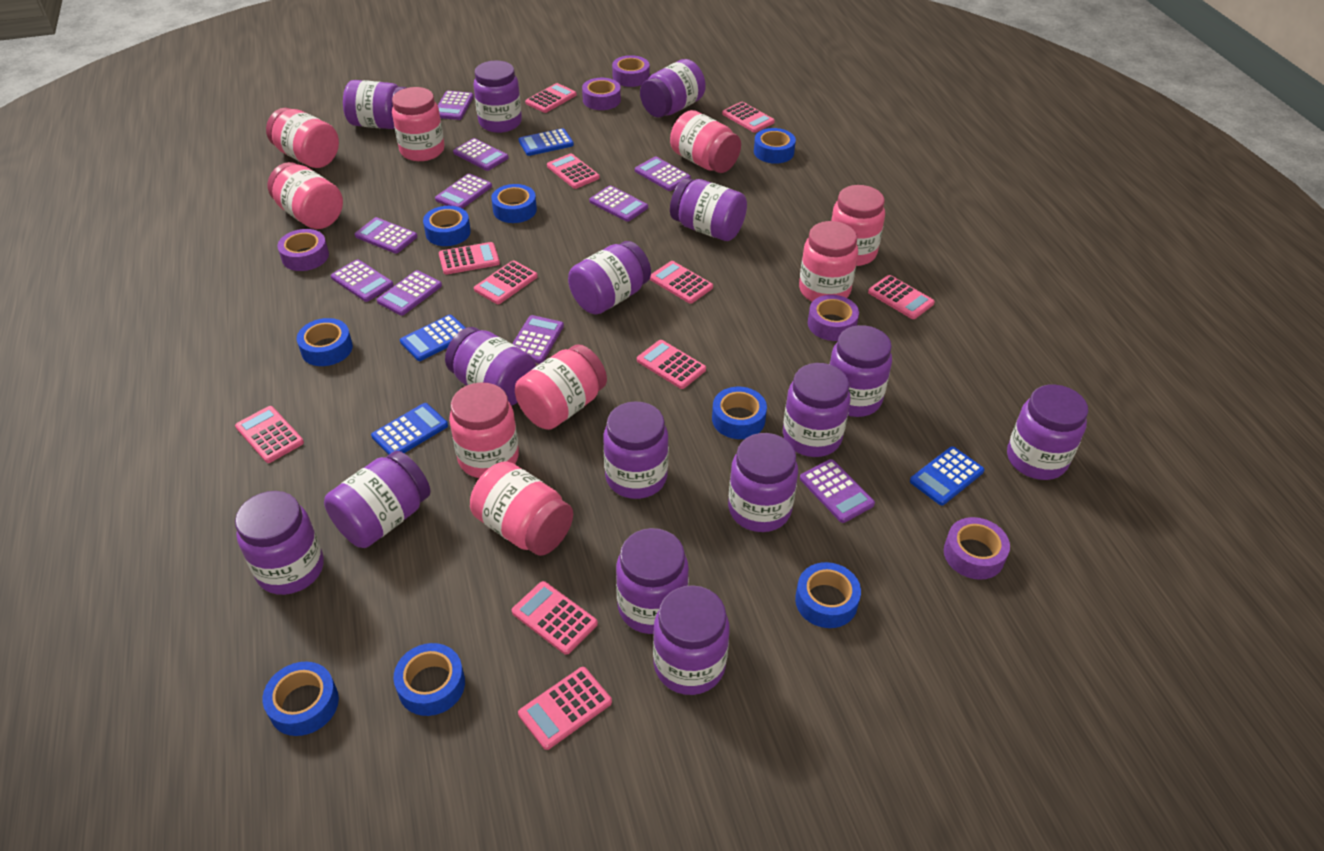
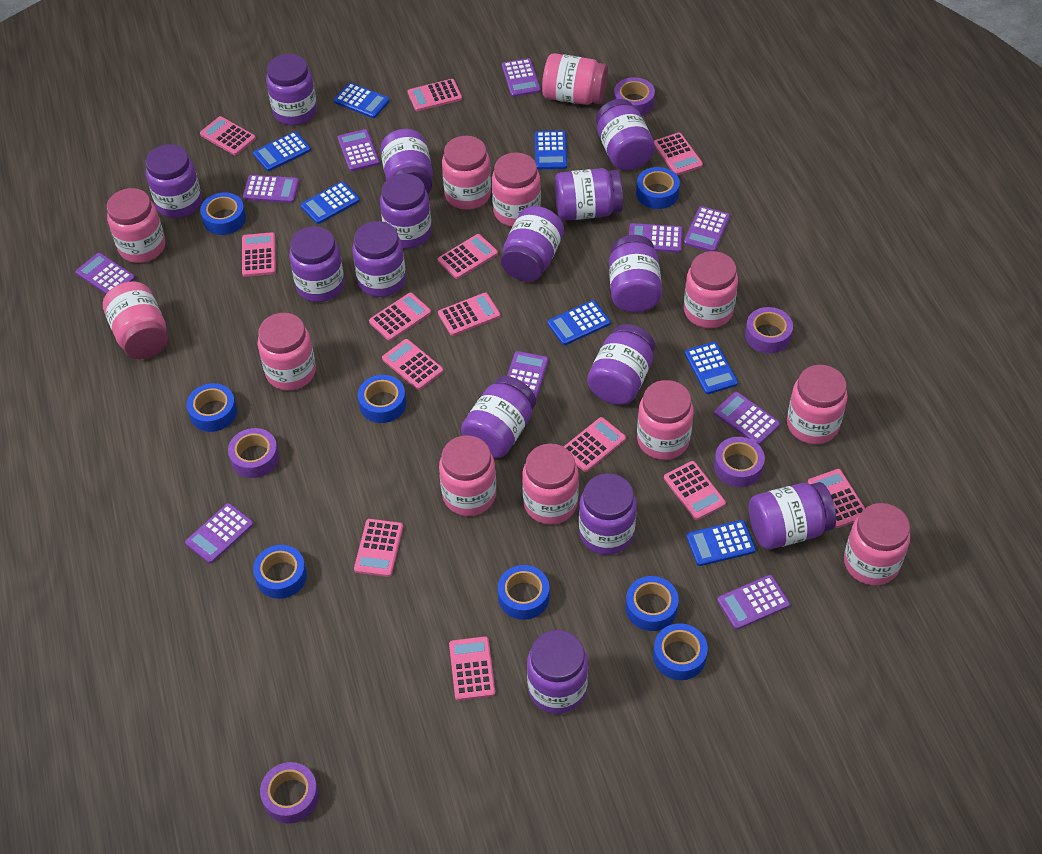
blue calculator: [371,403,448,455] [400,315,465,361] [519,128,574,156] [910,446,984,505] = 4 -> [253,131,311,171] [301,182,360,224] [334,83,390,118] [535,131,567,169] [547,300,610,345] [685,342,738,394] [686,520,756,566] = 7
pink calculator: [235,406,304,463] [439,242,500,275] [474,260,538,304] [512,581,598,655] [518,667,612,750] [525,83,577,113] [547,153,600,189] [637,340,706,389] [650,261,713,304] [722,102,775,133] [868,275,935,319] = 11 -> [200,116,256,155] [242,232,276,277] [354,519,403,577] [369,293,431,341] [382,339,443,390] [408,79,462,111] [438,234,498,279] [438,293,500,336] [449,636,495,701] [564,417,626,472] [654,133,703,176] [664,461,726,520] [808,469,865,528] = 13
pink jar: [266,108,339,168] [268,162,343,229] [392,87,445,161] [449,382,519,478] [470,461,573,556] [515,344,607,430] [670,110,741,173] [799,221,858,302] [831,185,885,266] = 9 -> [103,282,168,359] [107,188,165,263] [258,313,316,391] [439,435,496,516] [442,136,491,210] [492,152,541,227] [522,444,579,524] [542,53,608,105] [637,380,694,460] [684,251,738,328] [787,365,848,444] [844,503,910,585] = 12

